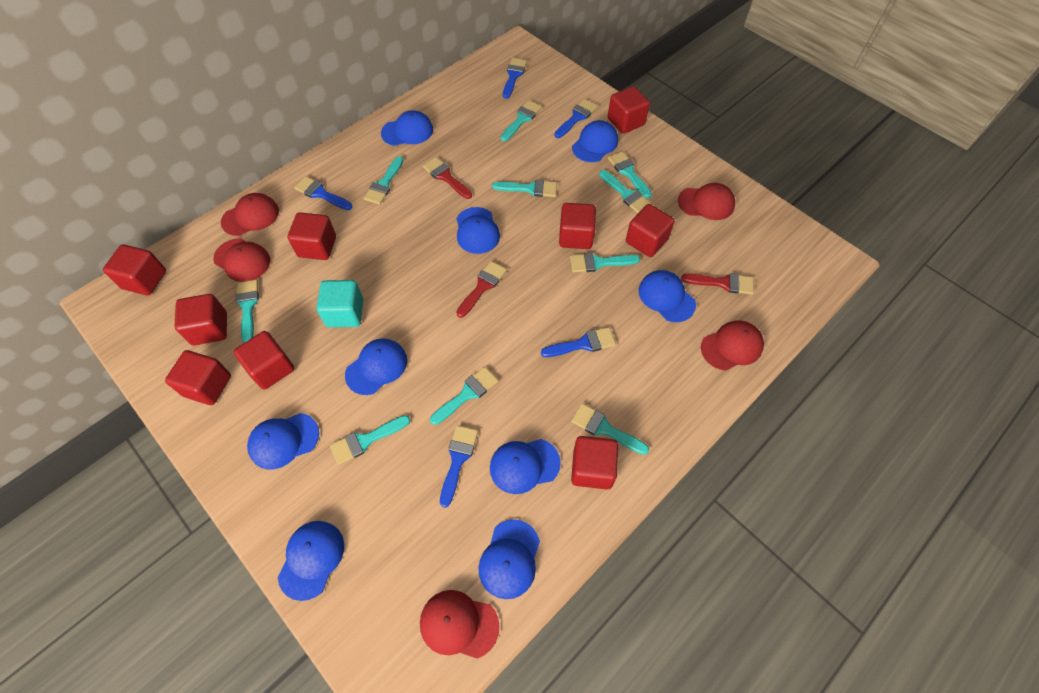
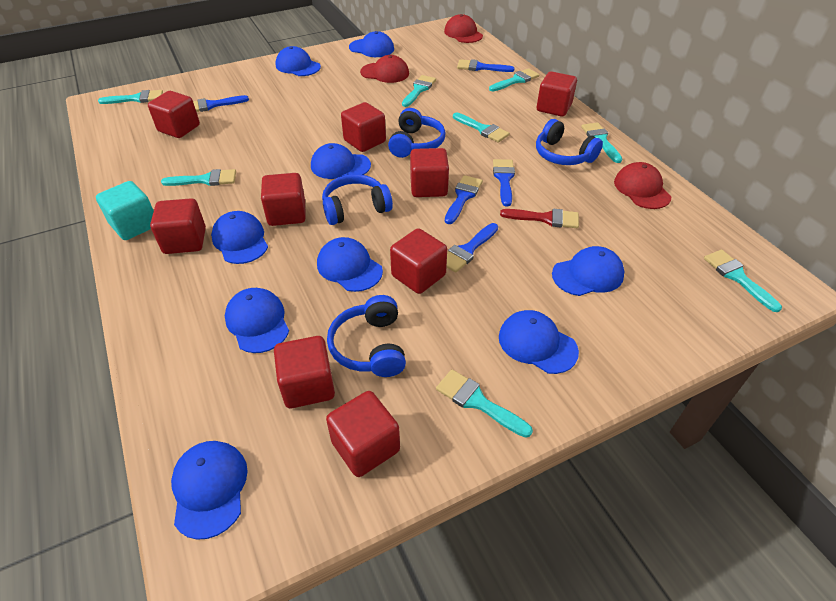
blue headphones: none = 0 -> [322,174,393,225] [327,295,406,377] [388,108,445,158] [536,119,603,165] = 4
red brush: [423,157,472,199] [456,261,507,318] [681,273,754,295] = 3 -> [500,209,579,228] = 1
red cap: [213,238,270,282] [221,193,279,236] [420,590,500,659] [678,183,735,220] [701,320,764,371] = 5 -> [360,55,409,83] [444,14,483,43] [614,162,671,209] = 3
turquoise brush: [236,280,259,343] [330,415,410,465] [364,156,403,205] [430,367,498,425] [492,179,557,197] [501,100,542,141] [570,253,640,273] [571,403,649,455] [599,170,652,213] [608,151,652,198] = 10 -> [98,90,163,104] [161,169,236,186] [402,75,436,107] [436,369,533,438] [453,112,510,142] [489,68,539,91] [581,122,622,163] [704,250,782,312] = 8

